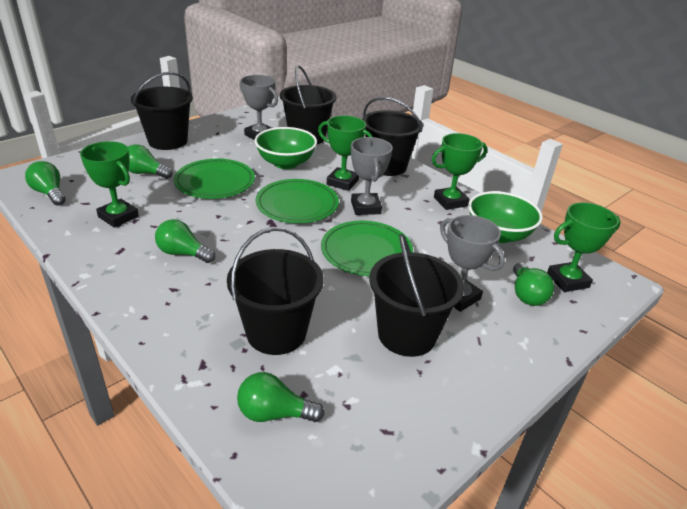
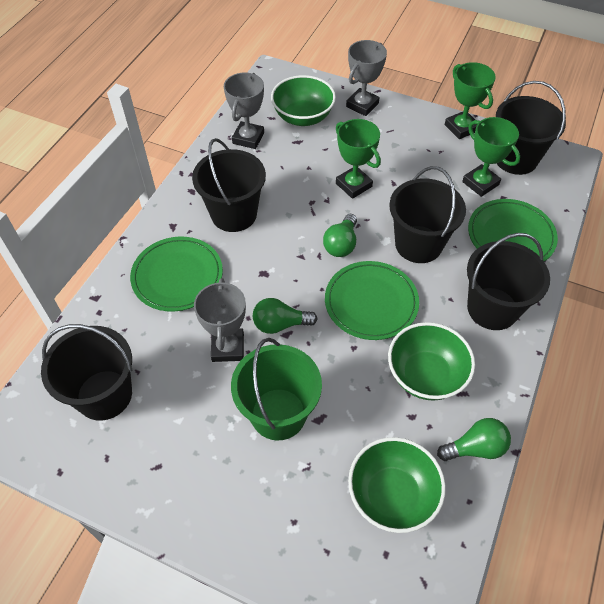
green bowl: [255,127,317,169] [468,191,543,243] = 2 -> [271,75,336,126] [348,437,446,533] [388,322,475,401] = 3
green bucket: none = 0 -> [231,338,322,441] = 1
green light bulb: [25,161,65,205] [128,144,173,179] [155,219,215,263] [237,372,324,422] [513,262,554,306] = 5 -> [253,298,318,334] [323,214,357,257] [437,418,511,461] = 3
green trophy: [80,141,139,228] [318,116,373,191] [432,133,487,210] [547,202,621,292] = 4 -> [336,119,381,199] [445,62,496,139] [462,117,520,197] = 3

